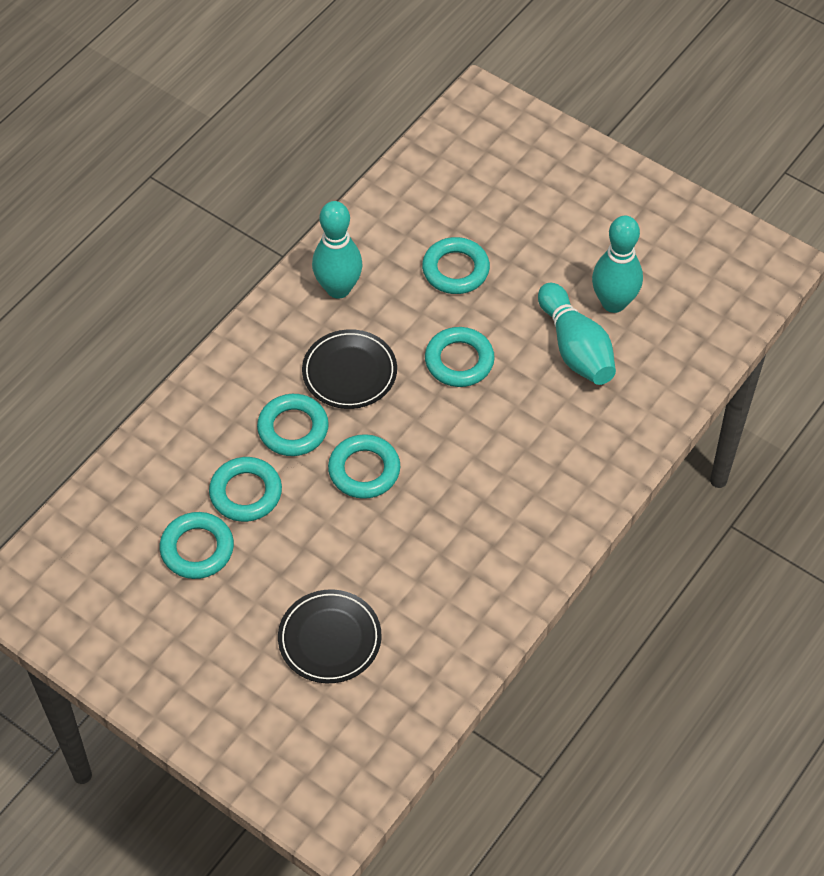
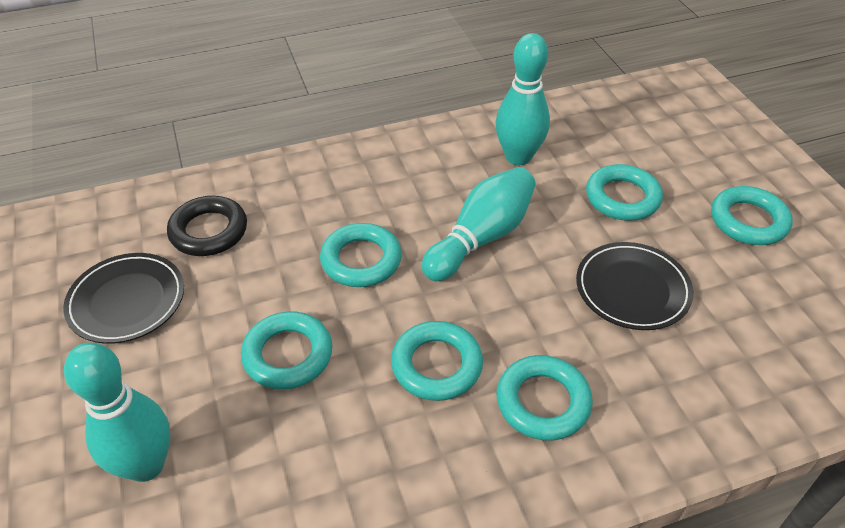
black ring: none = 0 -> [167,196,247,256] = 1

